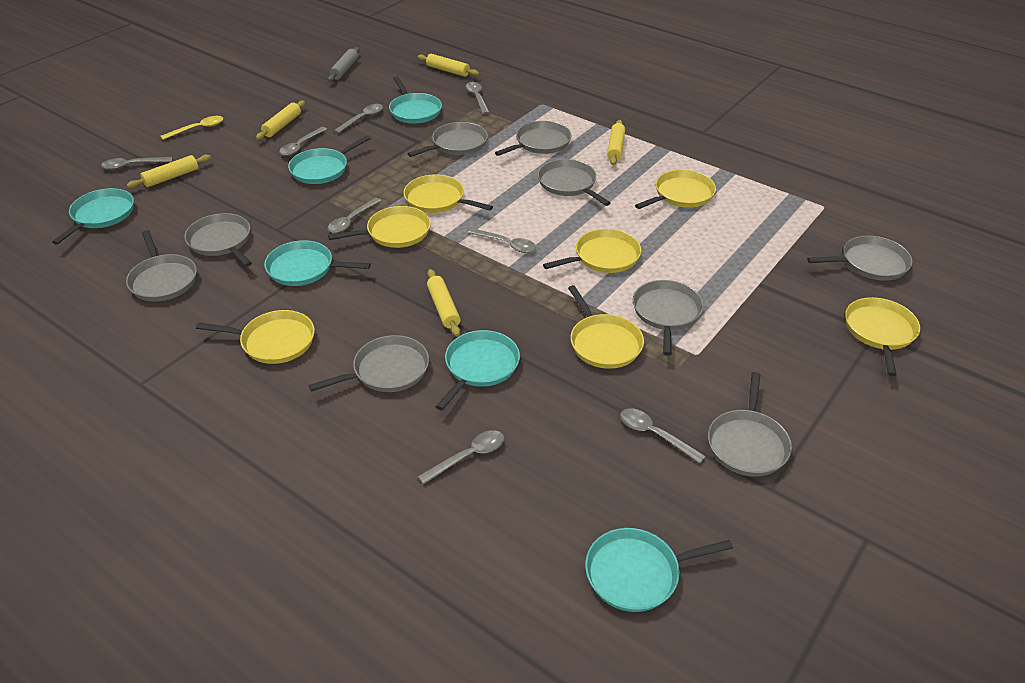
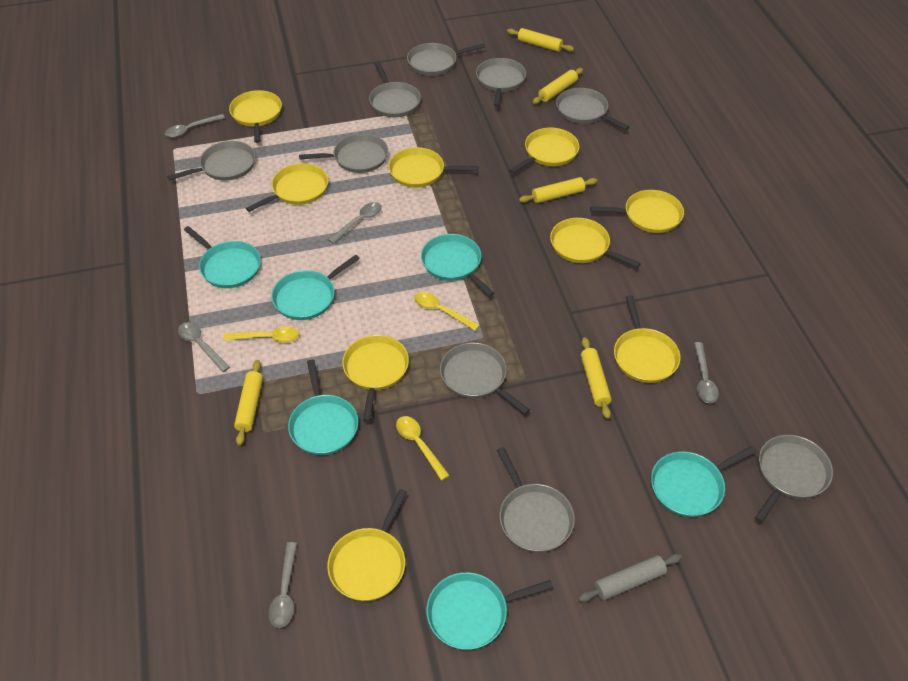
grey spoon: [101,157,172,170] [279,127,327,156] [328,198,381,233] [334,104,383,133] [418,430,504,484] [466,82,490,114] [468,228,536,253] [620,408,706,463] = 8 -> [165,114,225,138] [178,322,230,372] [269,542,297,628] [328,202,382,244] [694,342,719,404] = 5
yellow pan: [196,310,315,364] [328,206,431,248] [404,174,493,213] [543,229,641,273] [568,285,644,369] [635,170,716,209] [845,297,920,376] = 7 -> [229,90,282,143] [246,163,328,212] [327,489,407,601] [342,335,409,422] [388,147,478,188] [509,128,580,173] [550,218,641,268] [590,190,684,233] [614,295,681,383] = 9
yellow spoon: [161,116,223,140] = 1 -> [223,327,299,343] [396,416,450,480] [414,292,480,331] = 3

